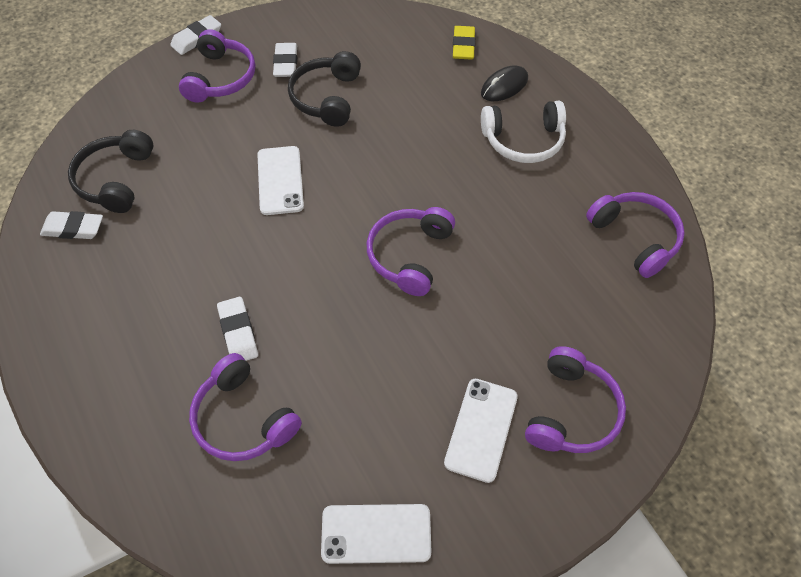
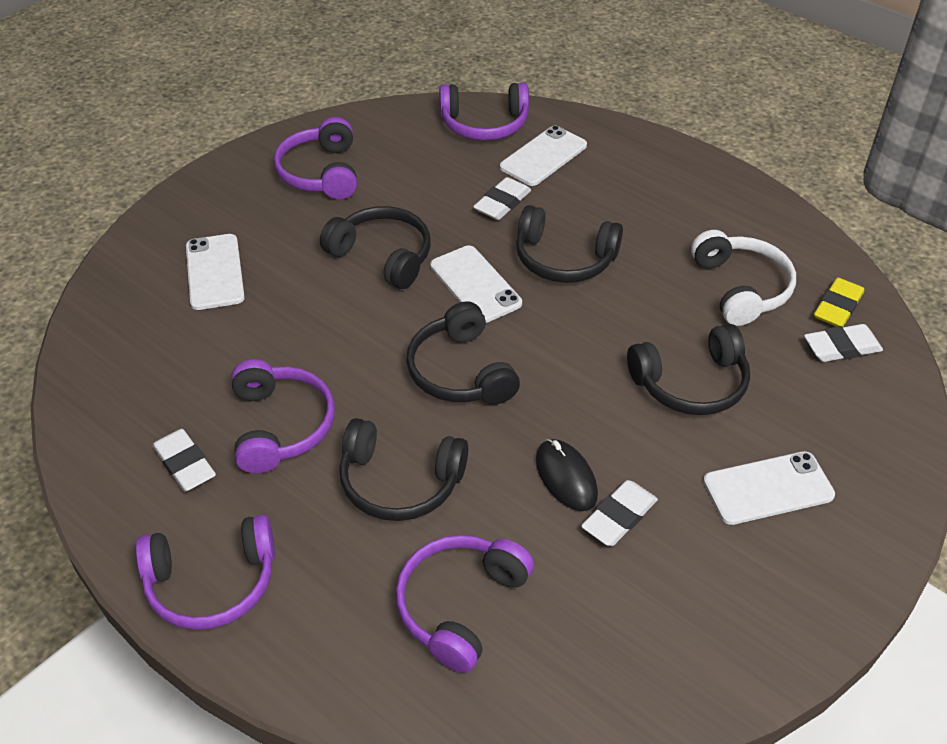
black headphones: [68,130,154,213] [288,51,361,127] = 2 -> [320,206,431,289] [339,418,468,521] [406,301,520,405] [516,205,623,283] [627,324,750,415] = 5
white phone: [257,146,304,215] [321,504,431,564] [444,379,518,483] = 3 -> [186,234,245,310] [430,245,522,323] [500,126,587,186] [703,451,835,525] = 4

